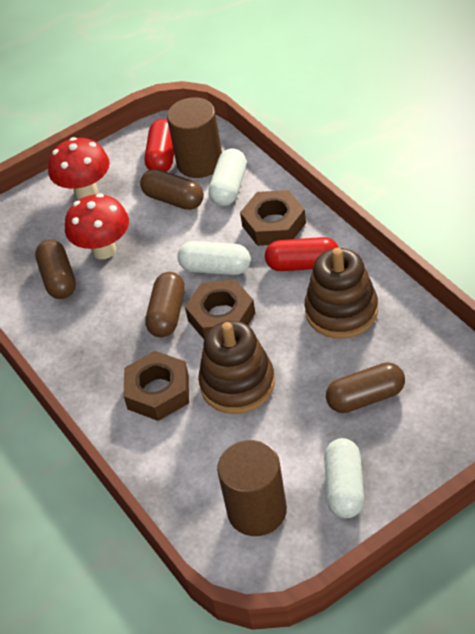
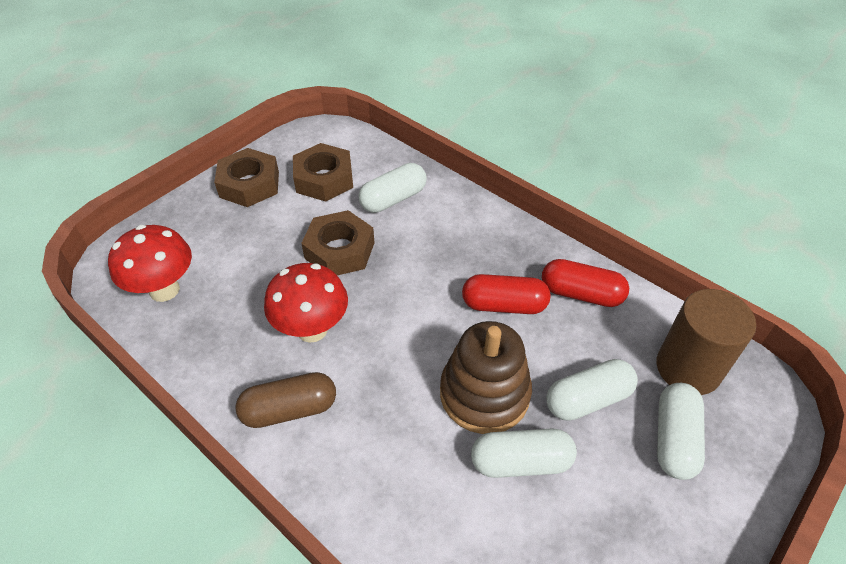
brown capsule: [35,240,76,299] [140,169,204,210] [145,272,185,338] [326,362,405,413] = 4 -> [235,372,336,428] = 1
brown cylinder: [167,97,222,178] [217,440,287,536] = 2 -> [657,289,756,395] = 1
brown stacking toy: [198,321,275,414] [305,248,378,339] = 2 -> [440,321,532,434] = 1
white capsule: [177,241,251,275] [208,148,247,206] [324,438,364,518] = 3 -> [358,163,427,213] [471,429,577,478] [546,359,638,421] [657,383,705,480] = 4

